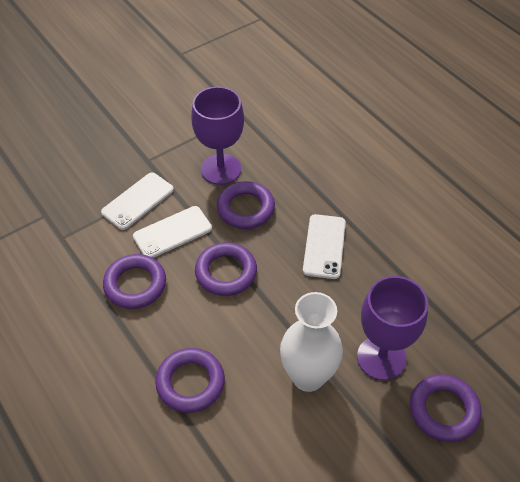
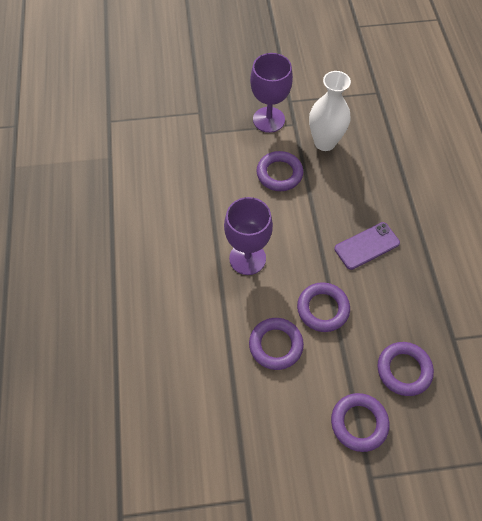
purple phone: none = 0 -> [334,222,400,270] = 1
white phone: [101,173,174,230] [133,206,212,258] [303,214,346,279] = 3 -> none = 0

